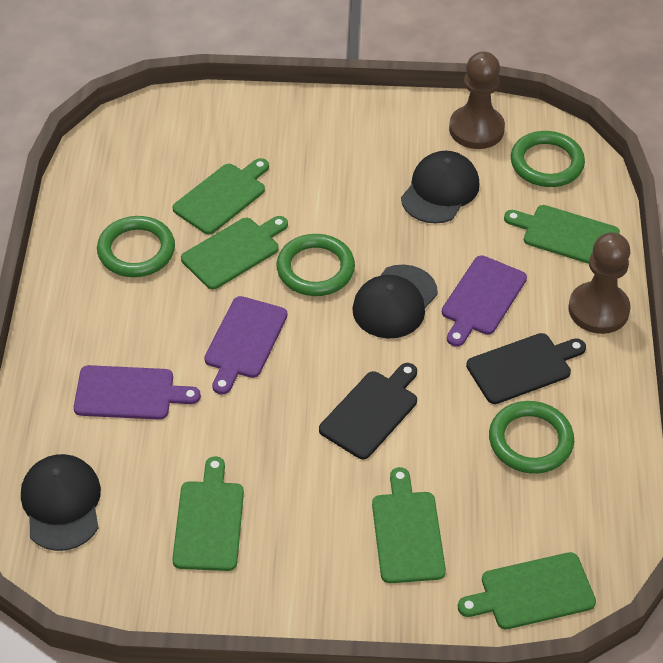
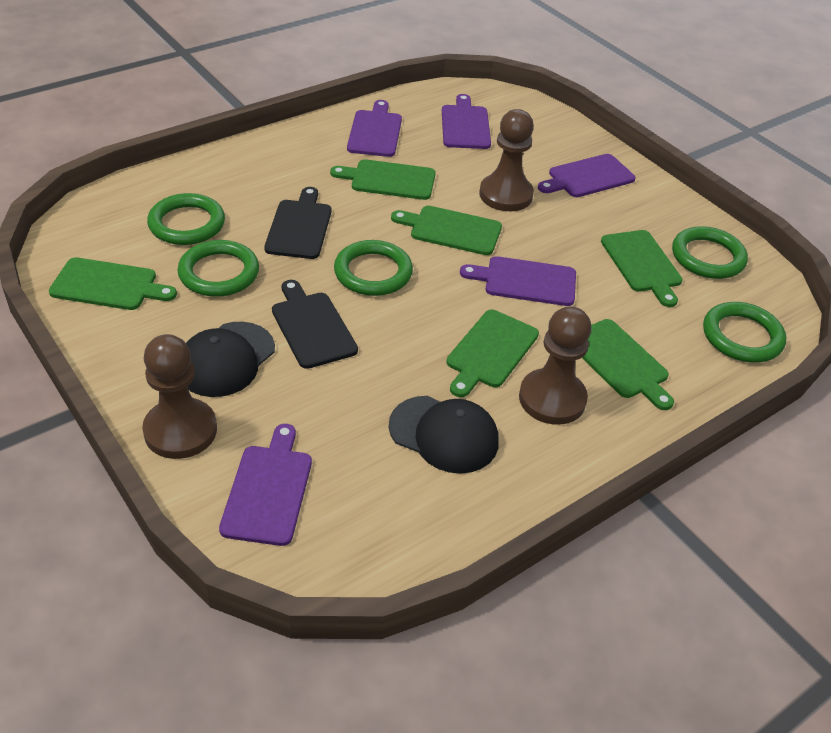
black cap: [21,454,101,551] [352,265,438,339] [401,151,479,224] = 3 -> [186,322,275,397] [389,396,499,474] = 2
brown pawn: [449,51,505,149] [569,232,631,334] = 2 -> [142,334,217,459] [479,109,534,211] [519,306,592,425] = 3
green ring: [97,216,175,277] [276,234,355,296] [489,401,574,474] [511,131,585,187] = 4 -> [147,193,225,245] [178,240,259,297] [334,240,413,296] [672,226,748,279] [703,302,786,363] = 5
purple cutting board: [74,365,201,420] [204,296,288,395] [442,255,527,347] = 3 -> [219,424,312,546] [347,100,402,157] [442,94,491,149] [460,256,576,306] [538,154,636,197] = 5

